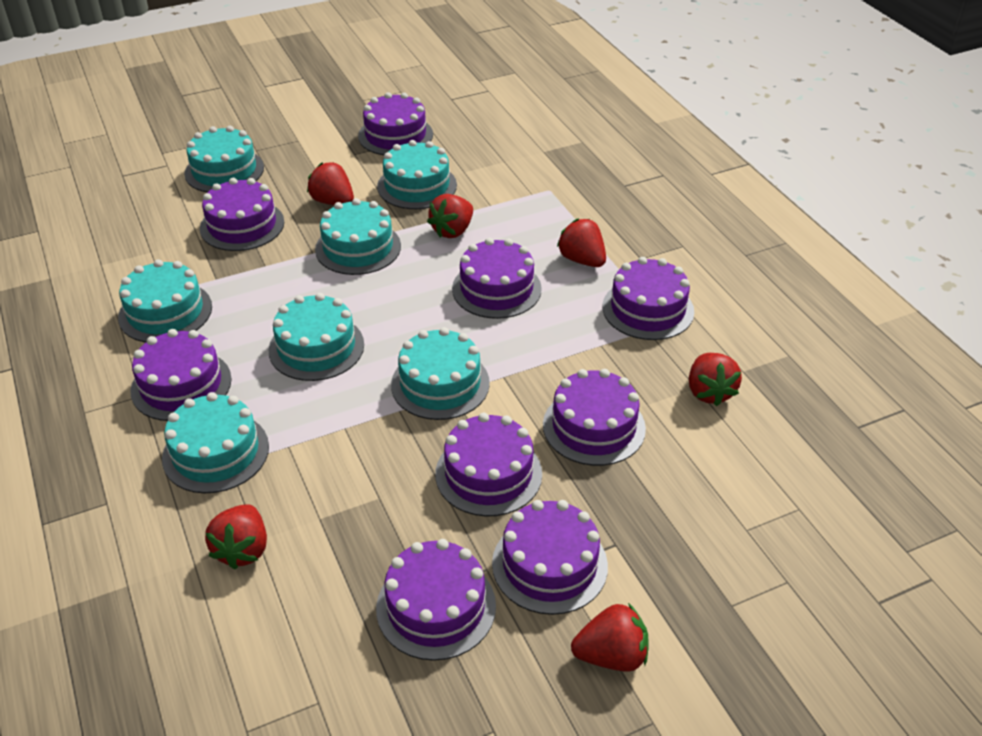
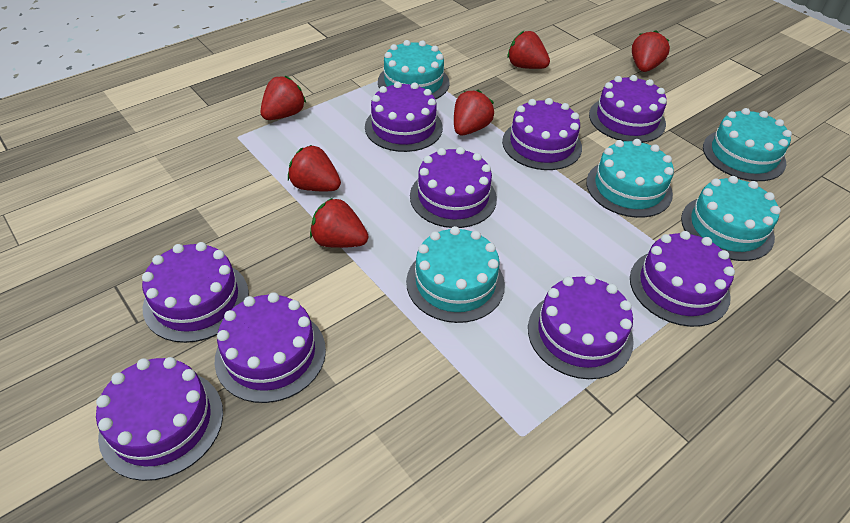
turquoise cake: [118,259,212,343] [162,392,269,493] [184,126,264,193] [269,293,364,381] [315,198,401,275] [377,140,457,209] [391,327,490,420] = 7 -> [378,40,449,100] [406,226,505,323] [586,139,674,218] [681,176,781,261] [703,108,792,181] = 5

